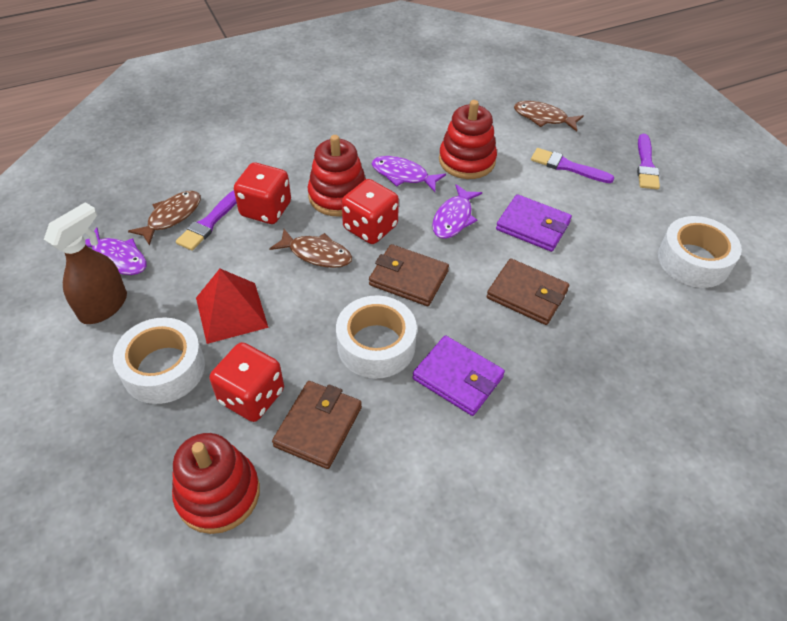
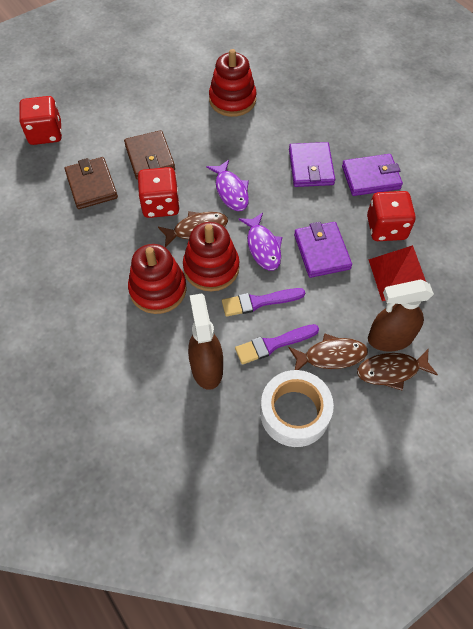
brown spray bottle: [44,202,127,324] = 1 -> [188,293,223,390] [368,279,434,352] = 2
brown wallet: [272,381,362,469] [369,244,449,306] [487,258,569,325] = 3 -> [65,157,118,209] [124,130,175,180] = 2
purple brush: [176,190,237,251] [531,148,614,183] [637,134,660,190] = 3 -> [222,288,305,317] [235,324,319,365] = 2
purple fish: [85,227,147,275] [372,156,446,192] [432,184,482,239] = 3 -> [206,160,249,211] [239,213,282,271] = 2
purple wallet: [412,335,505,416] [496,194,572,252] = 2 -> [289,142,335,187] [294,222,352,278] [342,154,403,196] = 3
white tape: [113,317,205,404] [336,296,417,378] [658,216,742,288] = 3 -> [260,370,334,447] = 1

